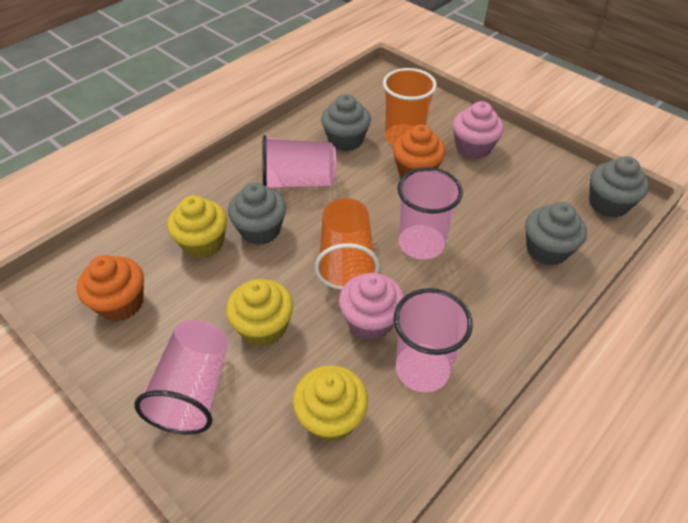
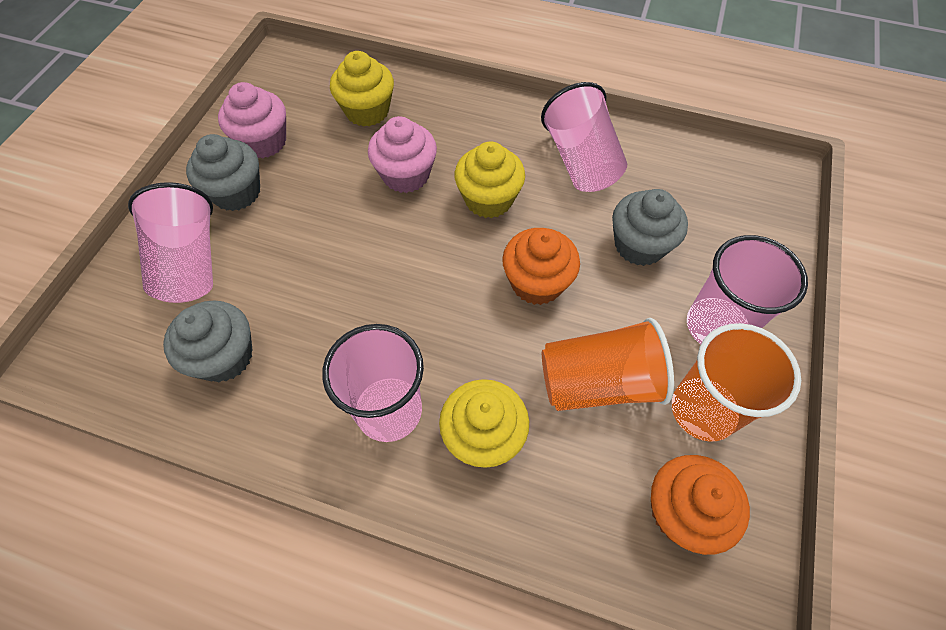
grey cupcake: [228,182,286,245] [321,94,371,151] [525,202,587,265] [589,156,649,218] = 4 -> [163,300,253,382] [186,134,260,211] [612,189,688,266] = 3

